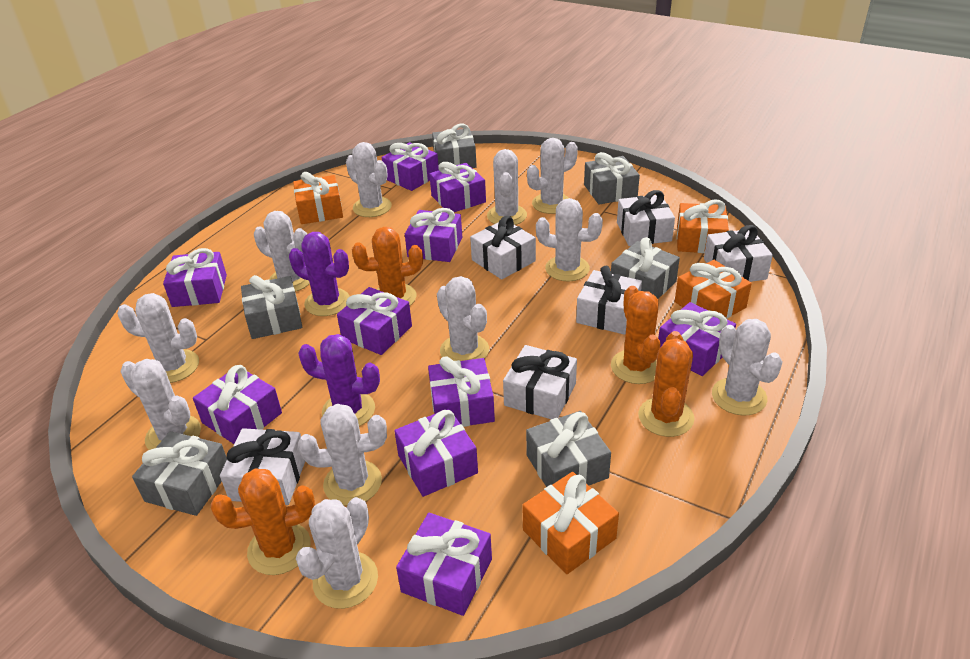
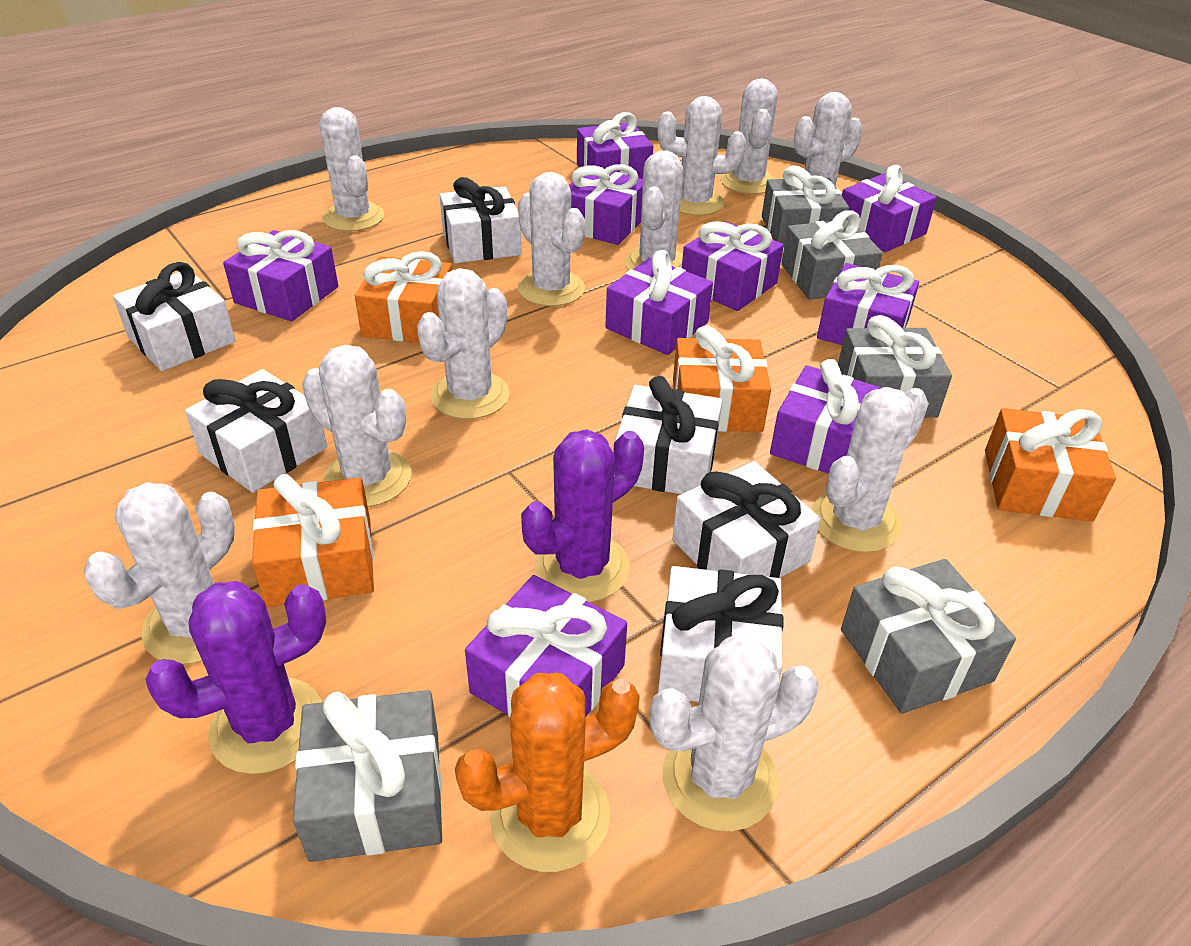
grey gift: [132,431,227,516] [241,275,302,339] [432,124,477,168] [526,411,611,487] [584,152,640,205] [611,237,680,299] = 6 -> [293,690,442,862] [762,165,849,245] [781,210,883,300] [838,315,952,418] [841,559,1016,714] = 5
orange cactus: [211,469,315,575] [352,227,423,305] [611,286,660,384] [638,331,694,437] = 4 -> [455,673,640,872] = 1
purple gift: [163,248,227,307] [193,365,282,444] [337,287,412,355] [382,142,439,191] [394,409,478,497] [396,513,492,616] [405,208,462,262] [428,356,495,427] [429,162,486,212] [658,302,736,376] = 10 -> [223,230,338,321] [465,575,627,718] [569,164,643,245] [577,112,653,179] [605,250,713,355] [682,221,784,311] [770,359,882,474] [817,263,919,345] [842,165,937,252] = 9

